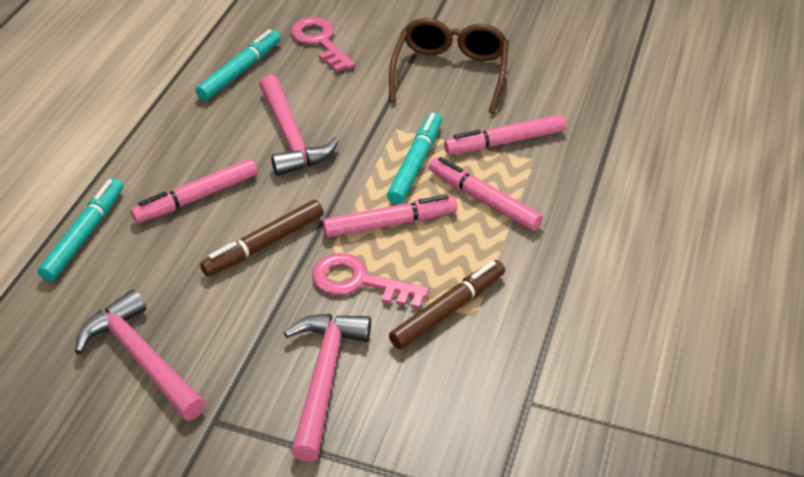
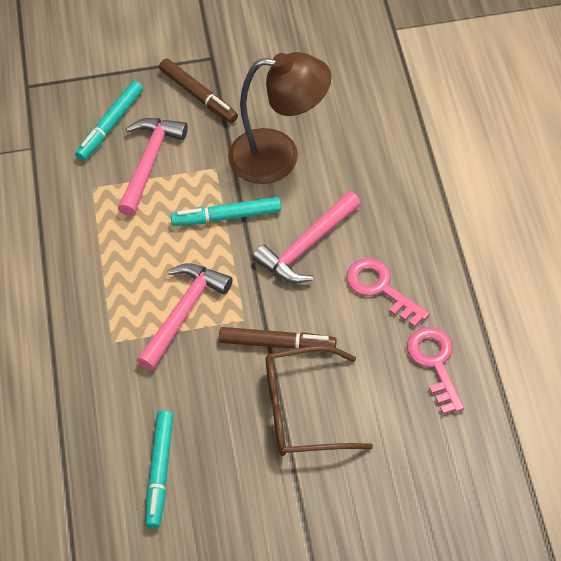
brown lamp: none = 0 -> [228,52,331,184] = 1
pink marker: [131,159,257,223] [323,194,457,238] [429,157,543,231] [444,114,566,154] = 4 -> none = 0

